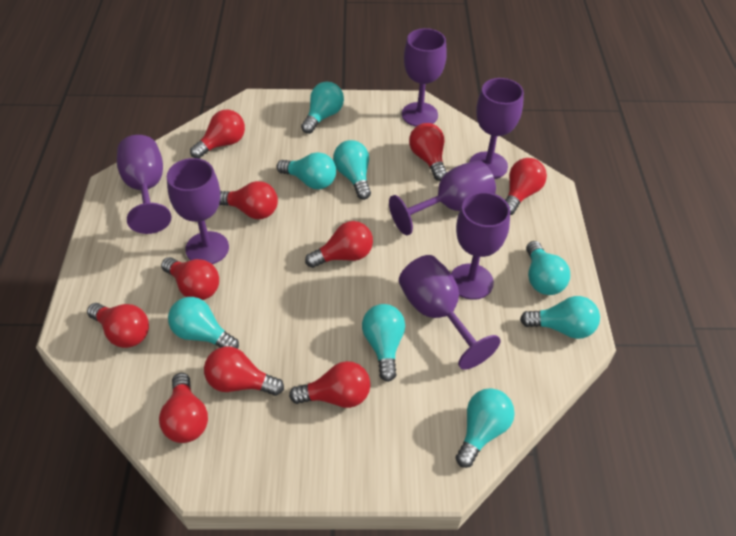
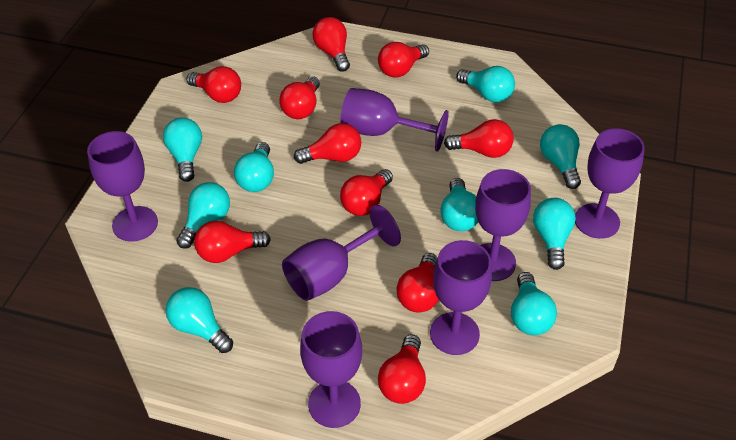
turquoise light bulb: [168,297,239,349] [277,152,336,189] [301,81,344,134] [333,140,371,200] [362,304,405,382] [456,388,515,468] [520,296,600,339] [526,241,570,295] = 8 -> [163,117,202,182] [166,287,233,353] [176,182,230,249] [234,142,274,192] [440,178,478,231] [456,66,515,102] [511,272,557,335] [533,198,576,270] [540,124,581,189] = 9

